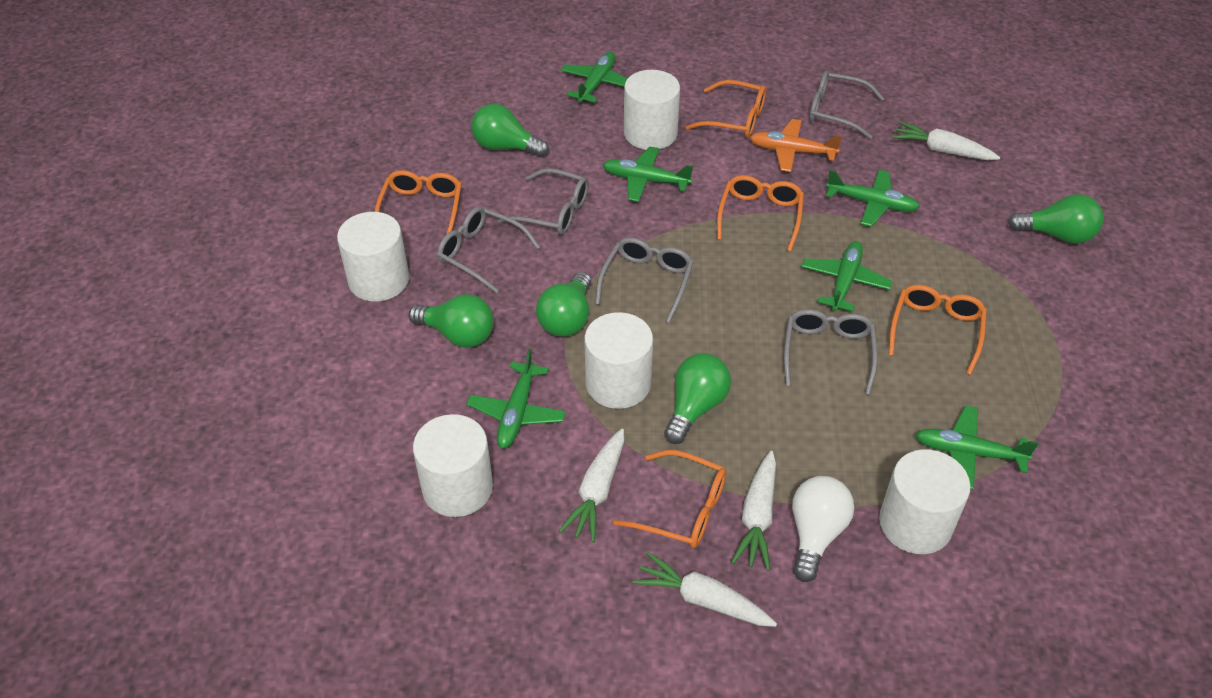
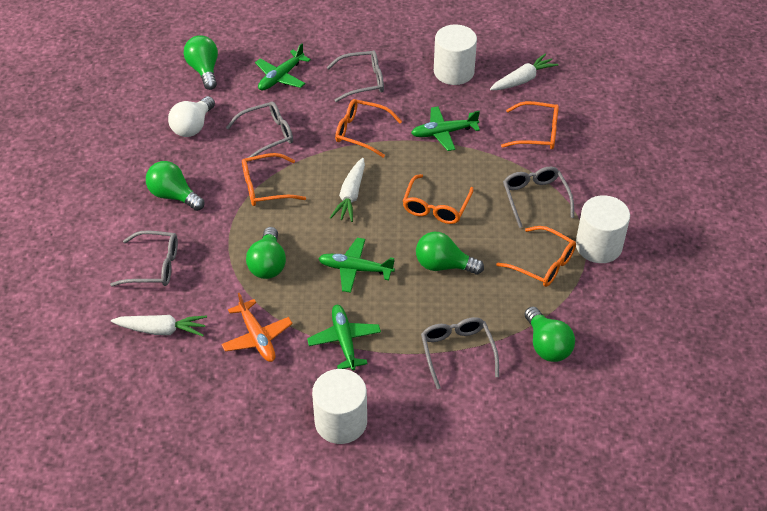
green plane: [467,349,566,449] [561,52,627,103] [603,147,693,202] [801,241,893,312] [826,170,920,226] [916,405,1038,490] = 6 -> [255,43,311,90] [307,305,381,371] [318,238,395,293] [411,106,480,151] = 4
white carrot: [559,428,624,542] [633,552,777,627] [731,451,776,571] [892,121,1000,160] = 4 -> [111,315,207,336] [330,158,365,222] [490,54,559,90] = 3
white cylinder: [337,212,410,302] [413,414,493,517] [584,312,653,409] [624,70,680,150] [879,449,971,554] = 5 -> [312,369,367,444] [434,24,477,85] [576,195,630,263] = 3

